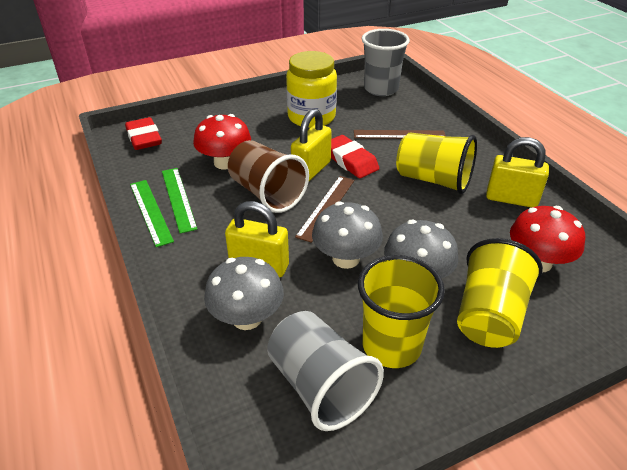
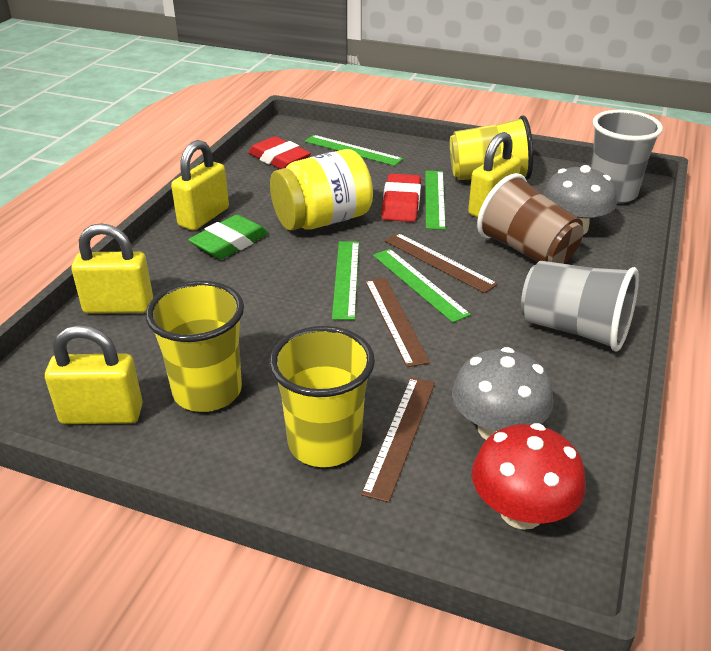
brown ruler: [295,176,354,243] [354,130,446,139] = 2 -> [361,377,435,503] [365,277,430,367] [385,233,498,293] = 3
green eraser: none = 0 -> [188,215,269,259] = 1
green ruler: [130,180,174,247] [162,168,197,234] = 2 -> [305,135,403,166] [332,241,359,320] [373,249,471,323] [425,171,446,230] = 4
grey mushroom: [204,257,284,330] [312,201,383,269] [384,220,458,279] = 3 -> [452,347,554,440] [543,165,617,235] = 2
red mushroom: [193,114,251,170] [510,206,585,272] = 2 -> [472,423,586,530] = 1
yellow padlock: [225,201,289,277] [291,109,332,181] [486,137,549,208] = 3 -> [45,325,143,424] [71,223,153,313] [171,140,229,230] [468,132,521,218] = 4

